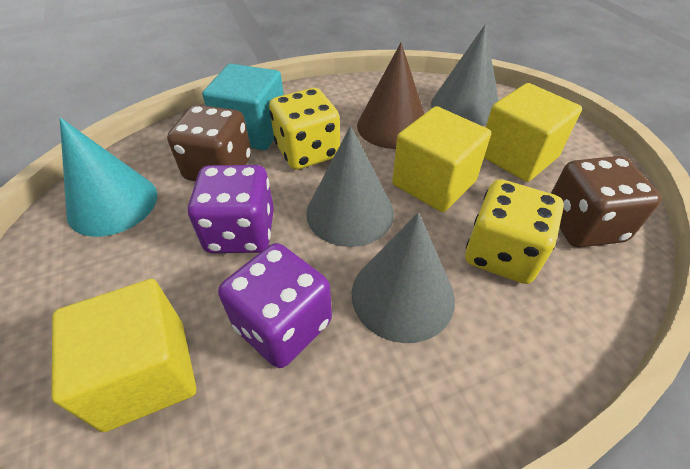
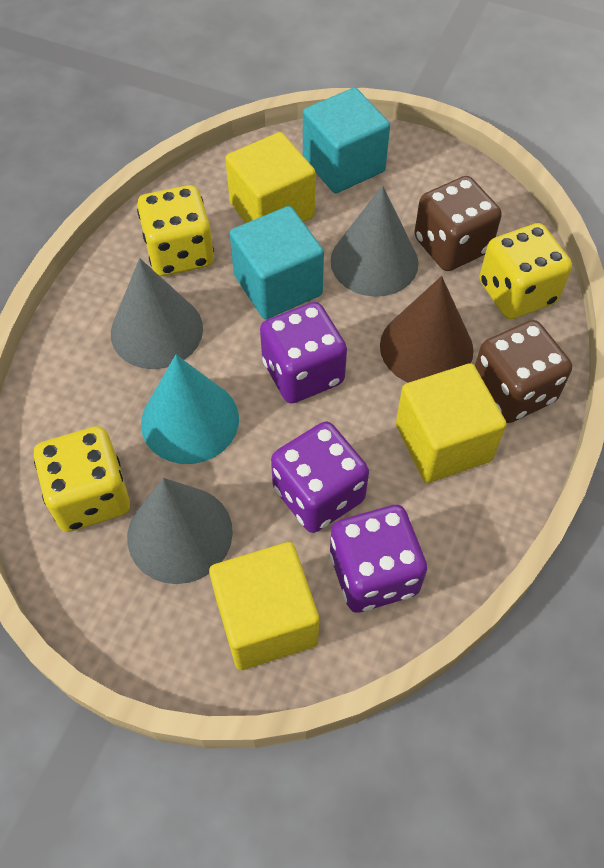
purple dice: [188,165,274,253] [218,243,332,368] = 2 -> [260,302,347,403] [271,422,369,533] [330,505,427,613] = 3
turquoise cube: [202,64,284,150] = 1 -> [230,206,324,319] [303,88,390,193] = 2
yellow dice: [269,88,340,170] [465,179,564,284] = 2 -> [34,426,130,532] [137,185,214,276] [479,223,572,319] = 3

